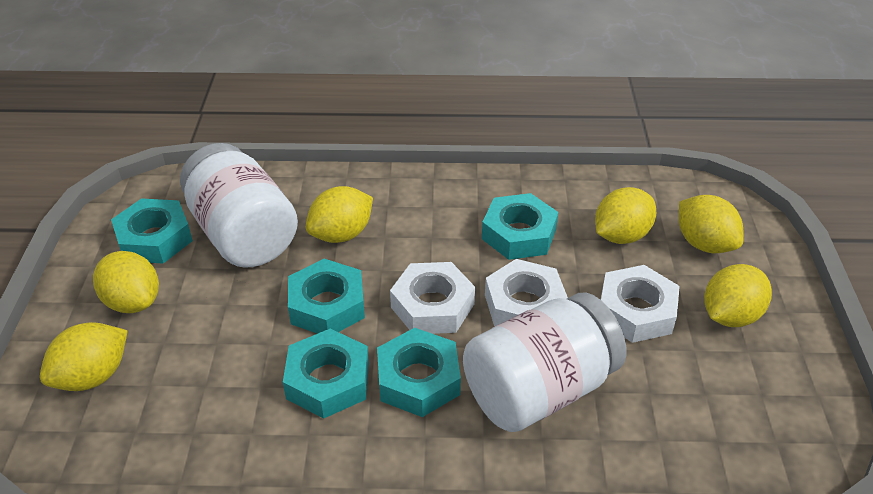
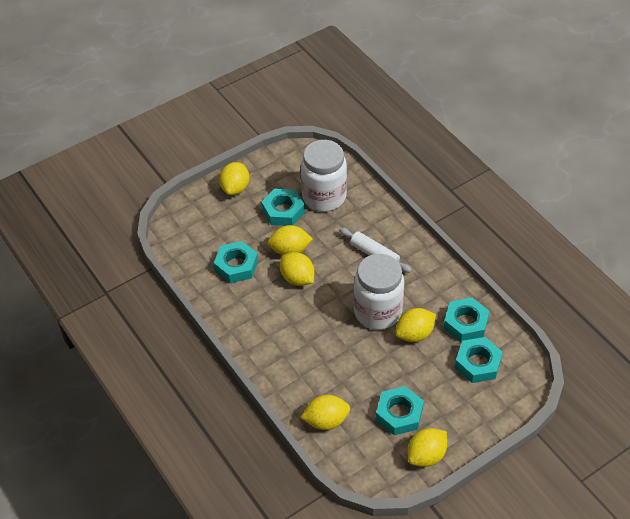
white nut: [390,262,475,334] [485,259,568,326] [601,265,680,343] = 3 -> none = 0
white rolling pin: none = 0 -> [339,228,412,273] = 1

